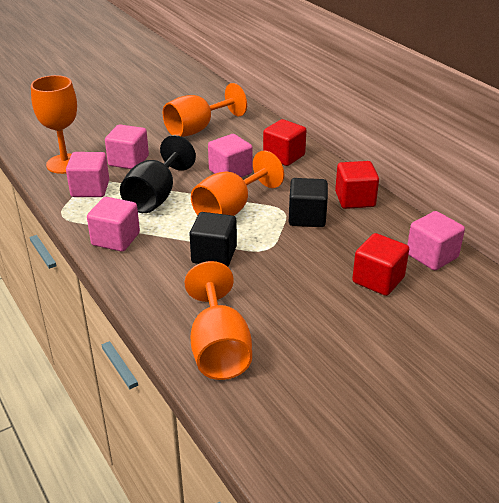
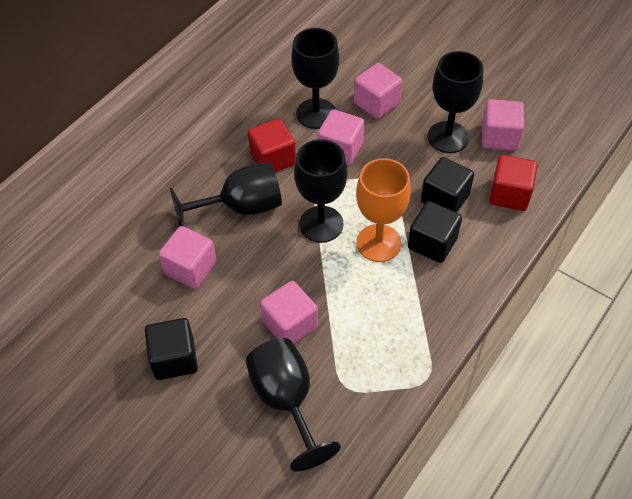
black cube: [190,212,237,267] [289,178,328,227] = 2 -> [145,318,198,380] [408,201,462,263] [421,157,474,213] = 3
black goblet: [120,135,196,213] = 1 -> [170,162,282,226] [246,338,341,471] [291,28,339,129] [294,139,347,243] [428,51,483,153] = 5
orange goblet: [31,75,77,174] [163,83,247,137] [185,261,252,380] [191,150,284,216] = 4 -> [356,158,411,262] = 1
red cube: [263,119,306,166] [335,161,379,209] [352,233,409,296] = 3 -> [248,118,296,172] [489,155,538,211] = 2

